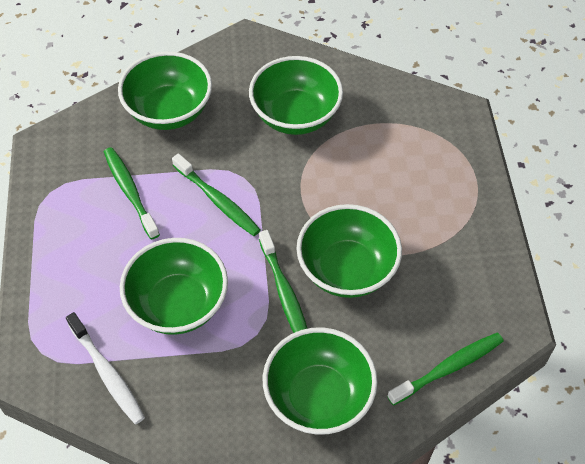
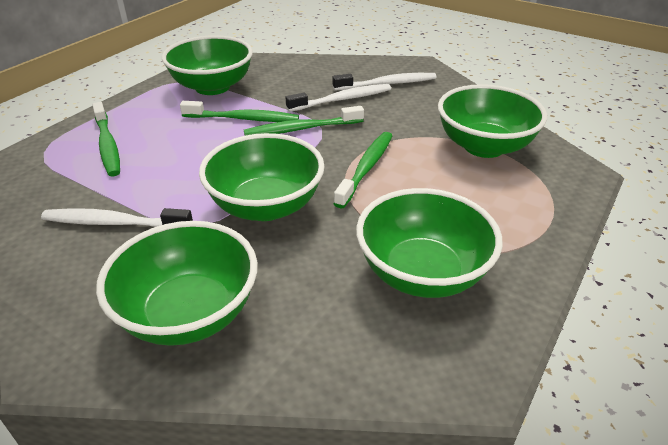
white toothbrush: [66,312,145,424] = 1 -> [41,208,193,227] [286,84,391,112] [332,73,437,91] = 3

